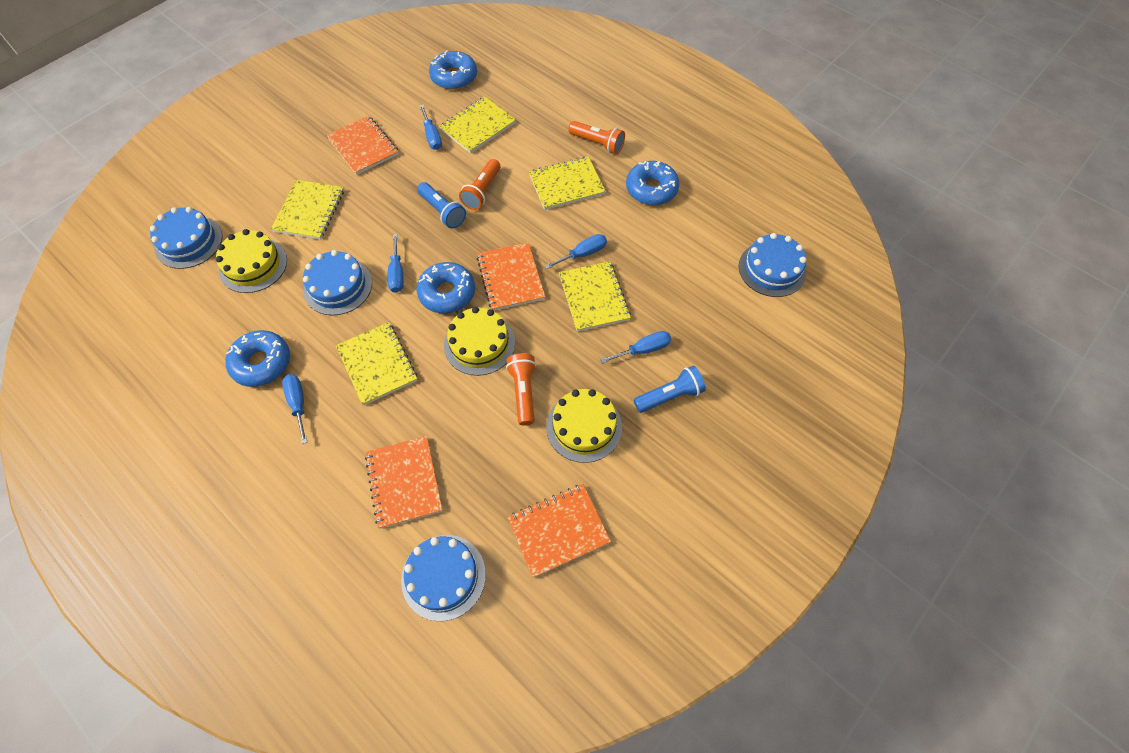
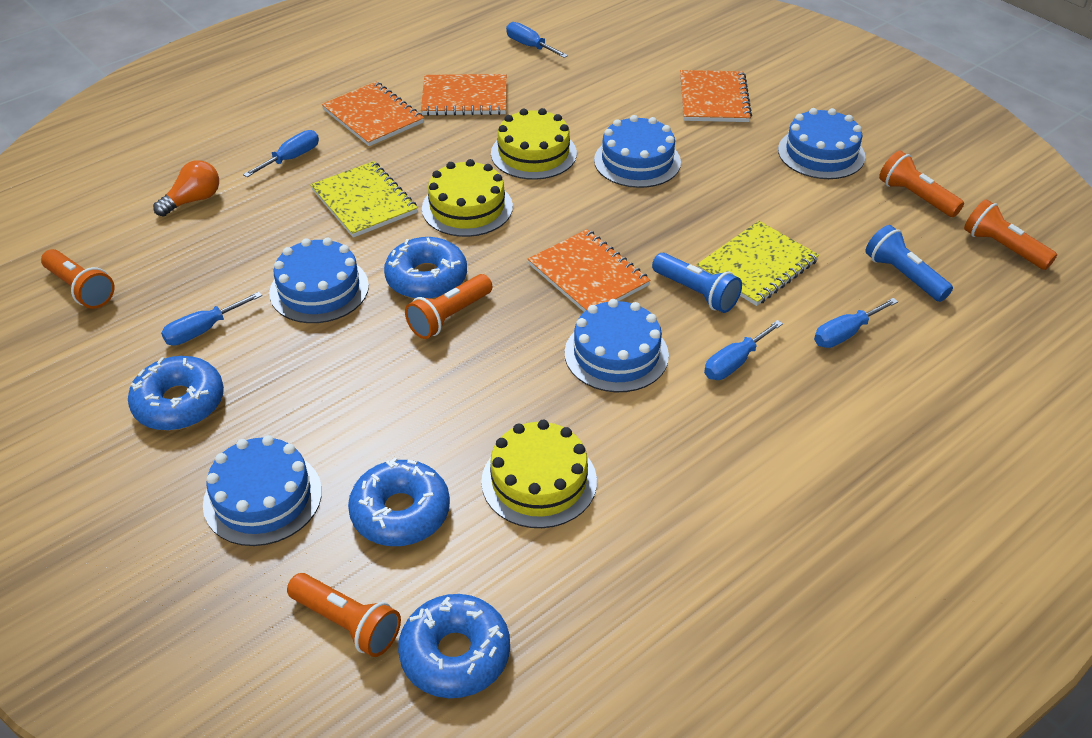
blue cake: [150,207,222,269] [303,250,372,315] [401,535,486,621] [739,233,807,297] = 4 -> [203,435,322,546] [269,238,369,323] [565,299,669,392] [594,115,681,188] [778,108,865,179] = 5
orange flashlight: [459,159,500,210] [506,353,536,426] [568,121,625,154] = 3 -> [41,249,115,309] [287,573,401,657] [405,274,492,339] [879,151,964,217] [964,199,1057,270] = 5
orange light bulb: none = 0 -> [153,160,219,216] = 1
yellow notebook: [271,180,344,240] [336,322,418,406] [439,97,516,154] [529,156,606,210] [559,261,631,332] = 5 -> [310,161,418,238] [697,221,819,306] = 2

